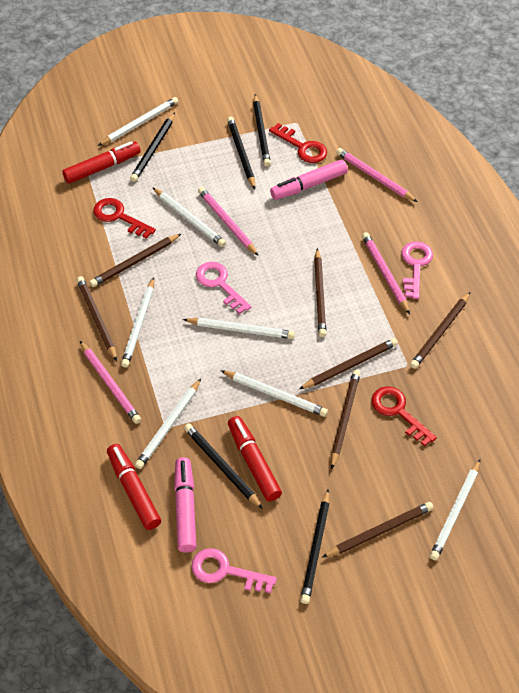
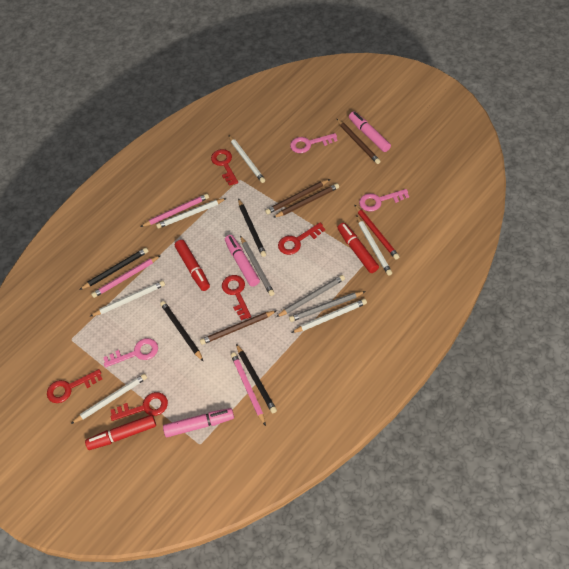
black pencil: [130,112,175,182] [184,424,263,509] [227,117,255,189] [253,95,271,167] [300,489,330,604] = 5 -> [79,248,148,290] [160,301,204,362] [236,344,277,413] [238,199,266,257] = 4
brown pencil: [76,276,117,361] [89,233,182,287] [299,338,398,389] [314,248,327,337] [322,502,434,558] [331,369,361,470] [410,292,470,369] = 7 -> [200,310,277,345] [265,179,330,214] [273,183,339,218] [337,119,381,164] = 4
grey pencil: none = 0 -> [240,236,275,296] [276,275,345,317] [289,291,366,322] = 3
pink marker: [174,457,196,552] [270,159,348,200] = 2 -> [163,408,234,437] [225,235,260,287] [349,111,391,152] = 3
pink pencil: [80,341,141,424] [198,187,258,256] [336,148,418,202] [362,232,410,314] = 4 -> [91,255,161,298] [141,194,209,227] [231,352,266,426] = 3
red key: [93,198,156,239] [269,123,327,163] [371,386,437,446] = 3 -> [47,369,102,403] [111,392,168,421] [211,149,238,186] [222,275,251,320] [278,223,325,255] = 5
red pencil: none = 0 -> [355,205,399,260] = 1
white pencil: [98,97,179,146] [121,277,154,368] [135,378,201,469] [152,187,226,247] [183,318,295,339] [220,370,328,417] [430,459,480,560] = 7 -> [71,374,147,424] [91,281,165,316] [156,198,227,229] [229,136,265,183] [291,299,367,333] [356,215,392,276] = 6

